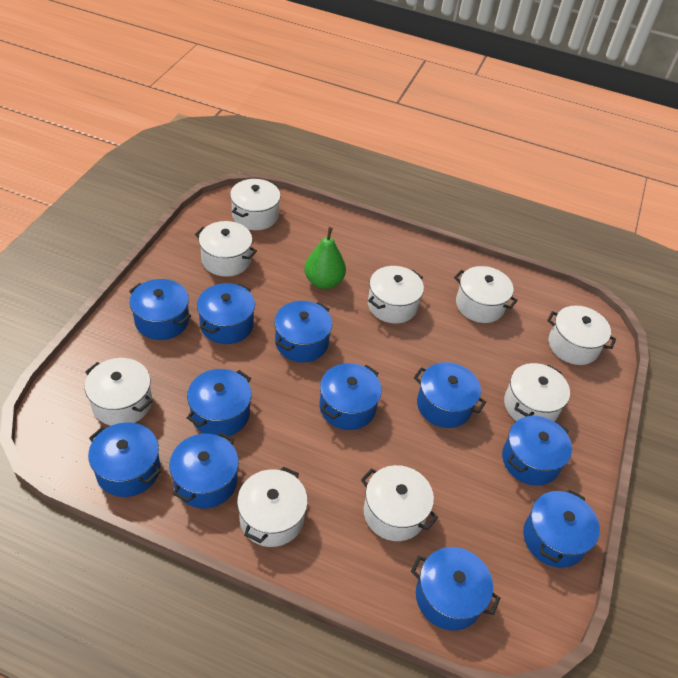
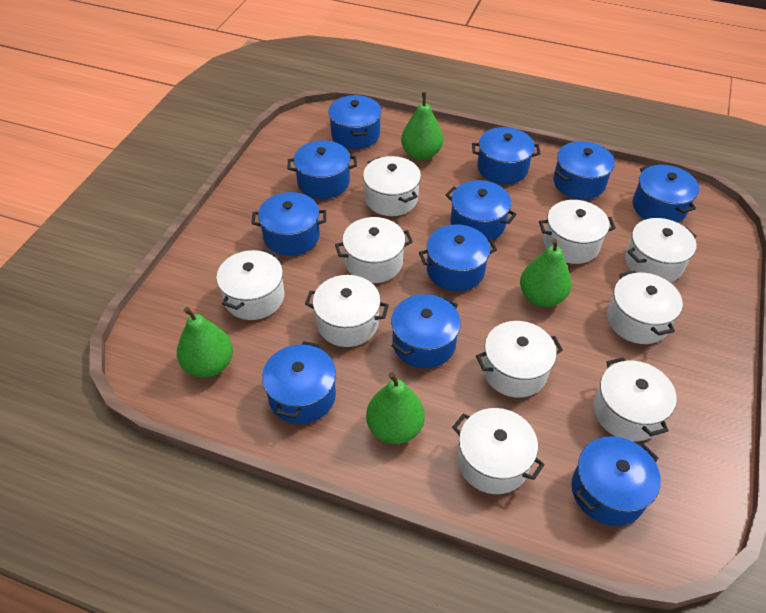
green pear: [304,227,346,289] = 1 -> [177,307,233,378] [366,372,425,444] [401,92,443,160] [520,238,572,307] = 4
white pot: [85,358,153,426] [195,221,257,277] [230,179,281,230] [237,466,308,547] [361,465,438,541] [368,266,424,323] [454,266,518,323] [504,363,570,421] [547,306,616,365] = 9 -> [216,249,284,320] [305,275,389,347] [335,217,413,283] [363,156,421,216] [452,408,545,494] [476,321,563,398] [539,200,616,264] [593,357,677,442] [607,271,683,344] [625,218,697,282] = 10

